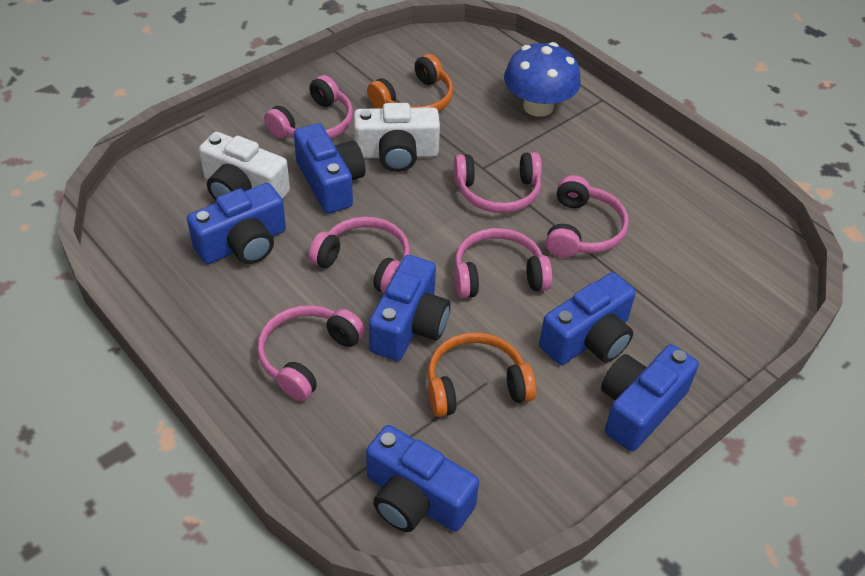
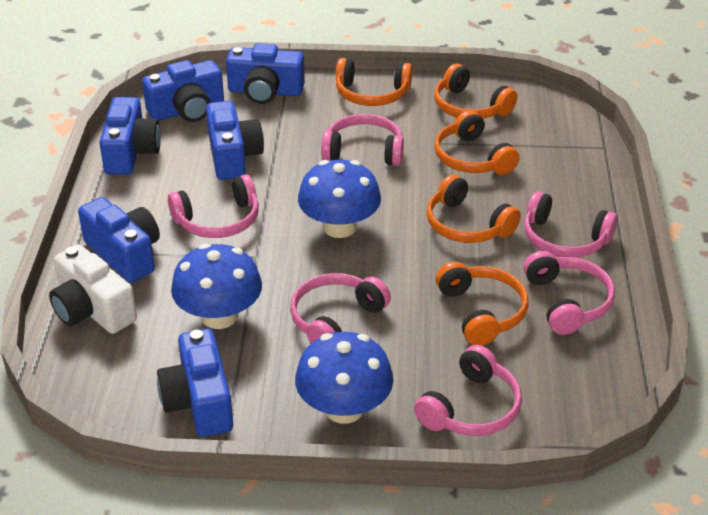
blue mushroom: [504,42,581,117] = 1 -> [171,243,262,329] [295,332,393,424] [298,160,381,238] = 3
orange headphones: [367,54,453,112] [428,332,536,417] = 2 -> [336,58,412,106] [426,174,521,243] [434,64,517,119] [434,110,520,175] [436,262,529,346] = 5
white camera: [199,132,290,200] [354,103,440,172] = 2 -> [49,244,137,334] = 1

